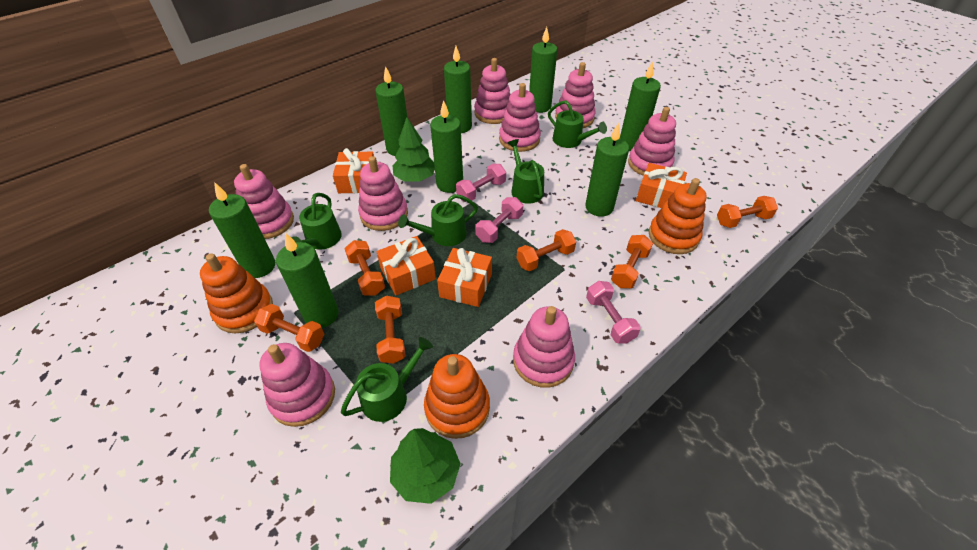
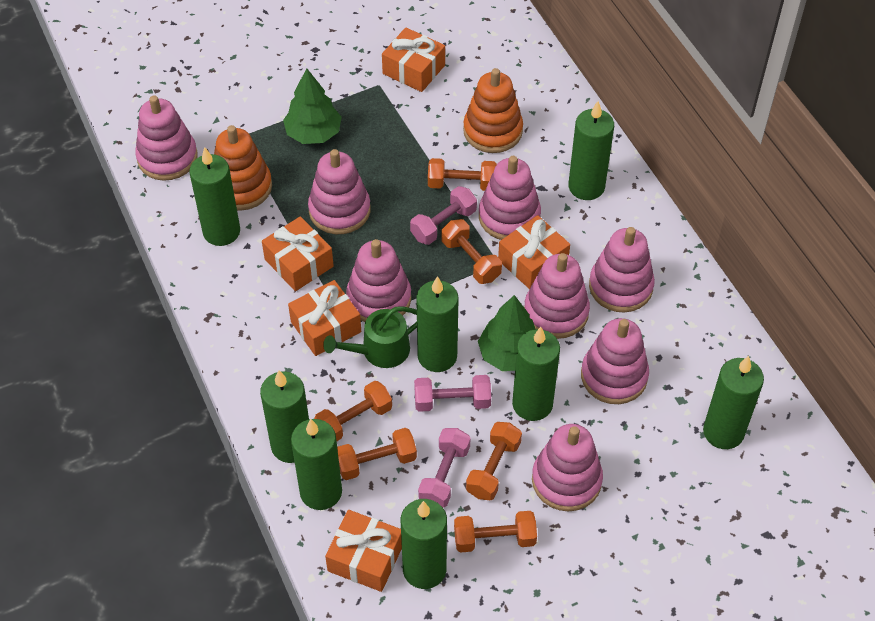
green watering can: [291,193,342,250] [341,337,433,422] [398,194,478,246] [508,139,544,204] [548,100,607,148] = 5 -> [323,306,417,368] = 1
orange gift: [333,148,374,193] [376,236,436,296] [437,248,492,307] [636,163,687,208] = 4 -> [262,216,334,291] [288,280,361,356] [325,510,402,592] [382,27,445,92] [498,215,570,289] = 5
orange stacking toy: [200,253,273,334] [424,354,490,439] [649,178,707,254] = 3 -> [214,125,272,211] [463,68,523,153] = 2

